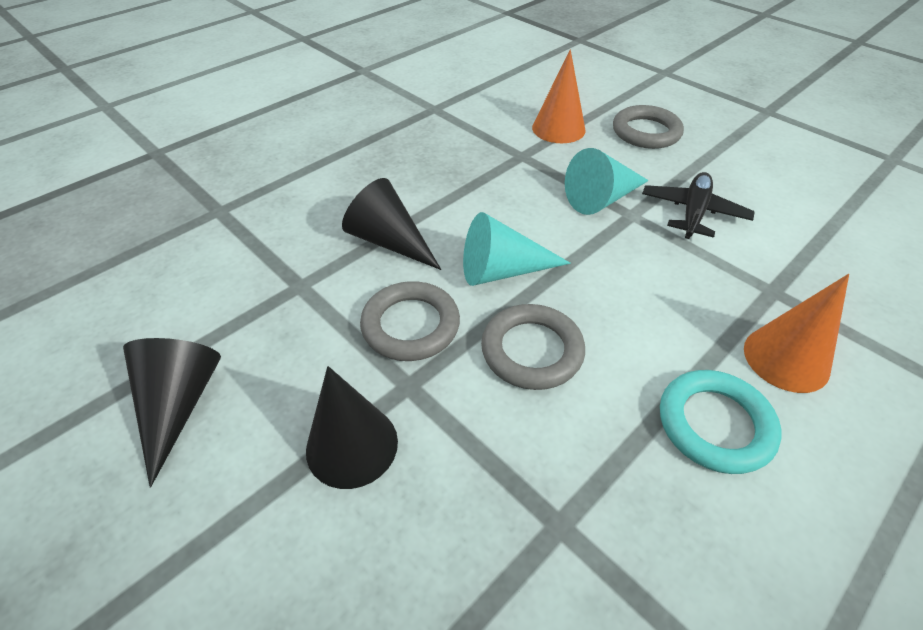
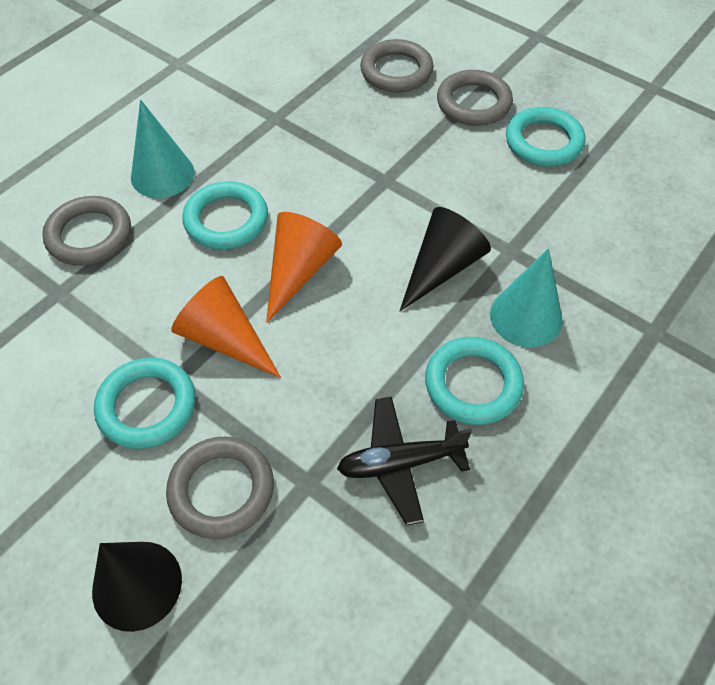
black cone: [123,338,221,488] [306,366,398,489] [342,178,441,270] = 3 -> [92,542,182,632] [400,207,491,311] = 2
grey ring: [360,281,460,361] [481,304,585,390] [613,105,684,149] = 3 -> [42,196,131,266] [166,436,274,539] [360,39,434,92] [437,70,513,126] = 4
turquoise ring: [660,370,781,474] = 1 -> [94,358,195,449] [182,181,268,249] [425,337,524,425] [506,107,585,166] = 4

